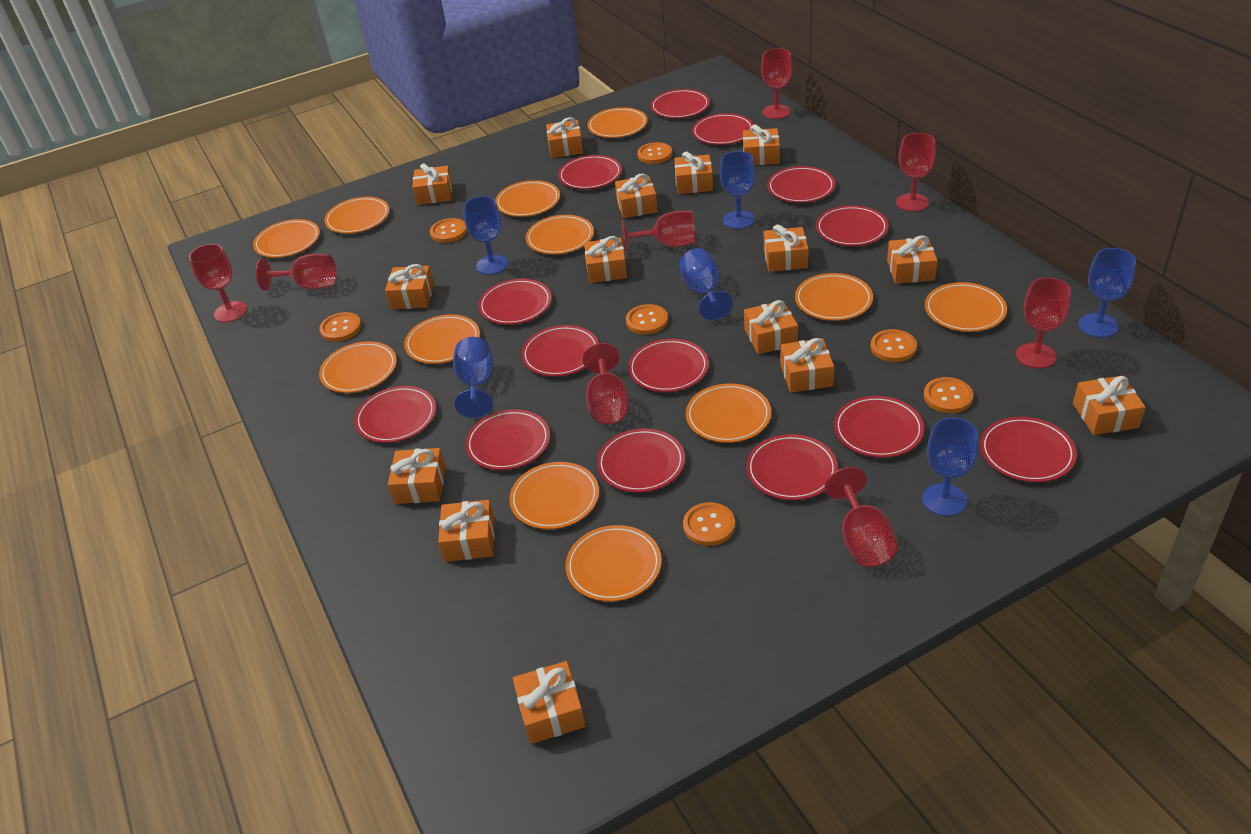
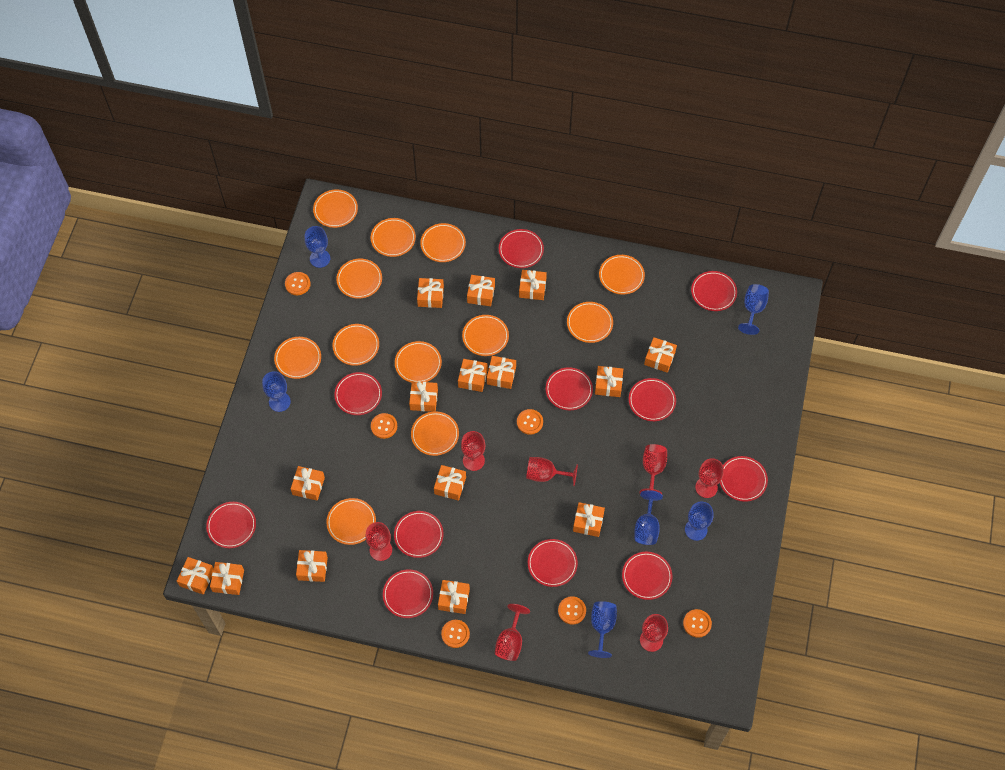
orange button: [319,312,361,342] [430,218,467,243] [626,304,668,335] [637,142,672,164] [683,502,735,546] [870,329,917,362] [924,377,973,413] = 7 -> [285,272,311,295] [371,413,397,439] [441,620,470,648] [517,409,543,435] [558,596,586,625] [683,609,712,638] = 6
red goblet: [189,244,247,322] [256,254,336,291] [583,343,628,424] [621,211,696,252] [761,48,792,119] [824,467,898,567] [896,133,936,212] [1016,277,1071,368] = 8 -> [365,522,392,561] [461,431,485,471] [495,604,530,661] [526,457,578,486] [639,444,667,494] [640,614,668,652] [695,458,724,498] = 7
red plate: [354,386,436,443] [465,409,550,470] [478,279,552,325] [521,325,599,376] [558,155,622,189] [597,428,685,493] [628,339,709,392] [650,89,710,118] [692,113,754,145] [746,434,838,500] [767,166,835,203] [816,205,888,246] [834,396,924,458] [980,417,1077,482] = 14 -> [206,502,256,548] [334,372,382,415] [383,569,433,618] [394,511,444,558] [499,229,544,268] [528,539,578,587] [545,367,593,410] [622,552,672,600] [629,378,676,421] [691,271,737,311] [720,456,768,502] = 11

